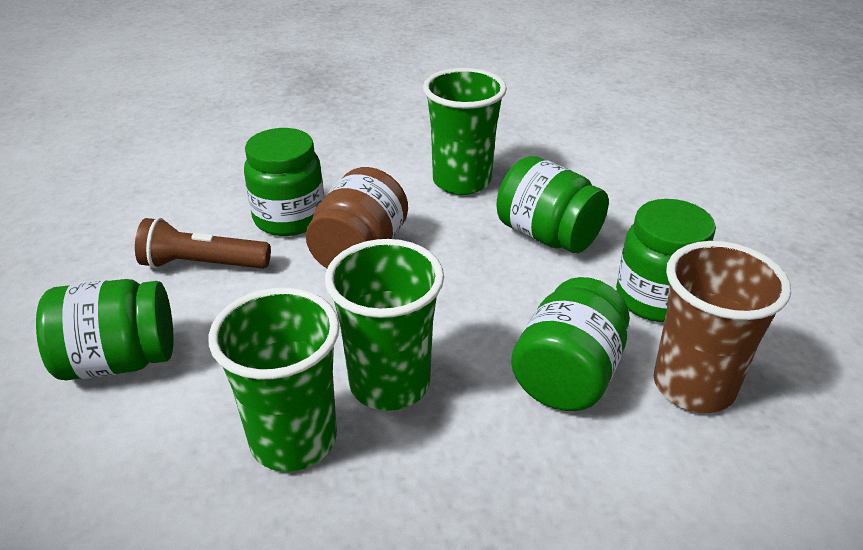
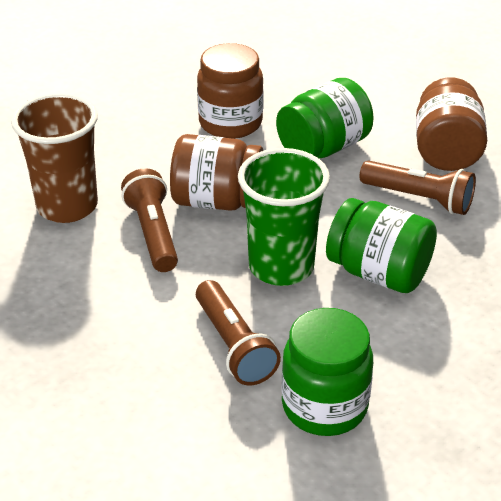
brown flashlight: [135,218,271,269] = 1 -> [121,168,178,272] [196,280,281,386] [359,161,476,215] = 3
brown jar: [306,167,408,269] = 1 -> [170,134,263,211] [197,43,264,139] [416,77,487,171] = 3
green cup: [208,287,339,471] [325,239,444,411] [423,68,507,195] = 3 -> [238,148,330,286] = 1
green jar: [36,279,173,380] [244,128,324,236] [496,156,609,253] [511,277,630,411] [616,199,716,322] = 5 -> [276,78,373,158] [281,308,373,436] [326,198,437,293] = 3

